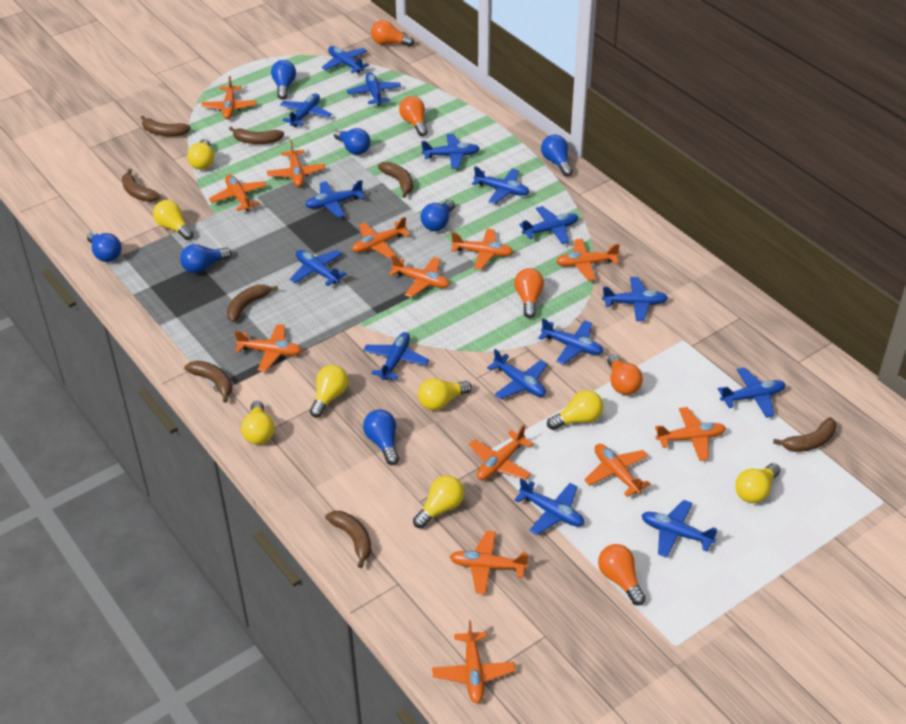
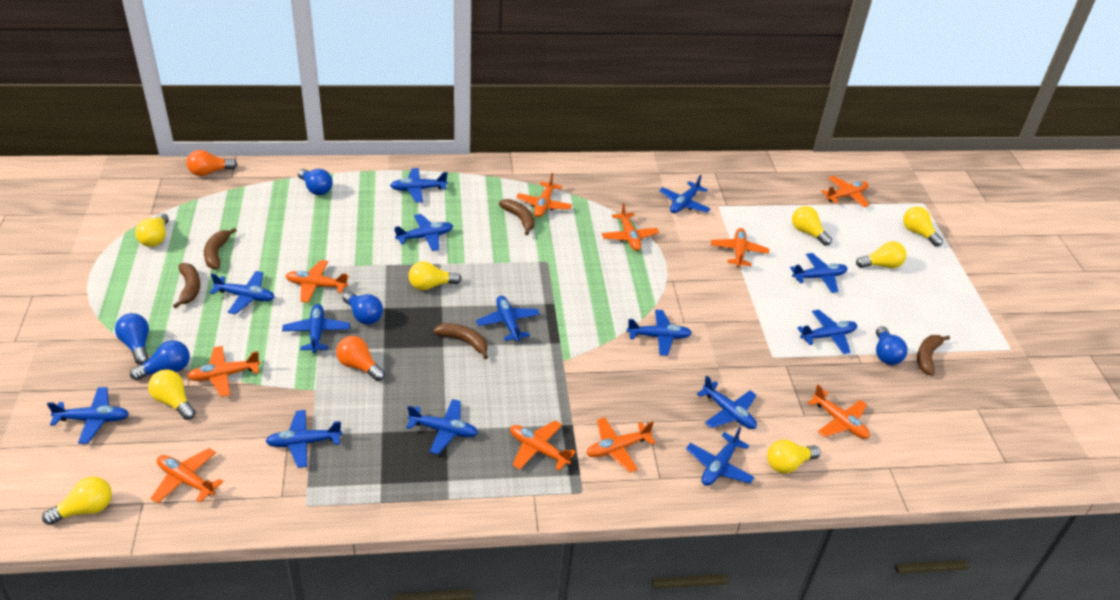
blue light bulb: [87,232,121,262] [180,244,232,273] [271,60,296,100] [334,128,370,155] [363,409,399,465] [421,200,455,231] [541,135,573,176] = 7 -> [115,313,149,365] [130,340,190,380] [298,169,333,195] [342,292,383,325] [876,326,908,365] = 5
blue plane: [280,93,332,127] [290,250,347,286] [305,180,364,218] [322,46,369,73] [347,72,401,106] [363,332,429,380] [421,134,480,169] [472,166,530,204] [487,349,547,399] [514,478,584,535] [519,206,578,244] [538,318,603,365] [602,277,668,321] [642,500,718,558] [718,367,786,418] = 15 -> [47,387,129,444] [210,271,275,314] [265,410,342,468] [282,304,350,353] [390,168,448,202] [394,214,453,251] [406,399,478,454] [476,296,540,342] [627,310,692,356] [659,175,711,213] [686,427,754,486] [697,376,757,429] [790,253,848,293] [797,310,857,354] = 14
brown banana: [122,169,160,202] [140,116,191,136] [184,361,232,403] [227,284,278,322] [229,127,284,144] [325,511,372,568] [378,162,413,198] [773,417,836,452] = 8 -> [173,263,200,308] [204,228,237,269] [434,323,488,359] [499,199,535,235] [917,335,950,376] = 5
orange light bulb: [371,20,414,47] [399,96,428,136] [514,268,544,318] [598,544,646,605] [607,354,643,395] = 5 -> [186,150,237,176] [336,336,385,381] = 2
orange plane: [201,76,257,119] [209,175,267,211] [234,324,302,372] [267,140,326,187] [352,217,410,259] [389,255,450,298] [432,620,515,703] [450,531,528,594] [451,229,513,270] [469,425,533,480] [556,239,620,281] [584,444,651,497] [655,407,726,461] = 13 -> [151,448,223,503] [187,346,261,397] [285,260,349,303] [510,420,576,471] [516,173,572,217] [586,417,656,473] [602,203,659,251] [711,228,769,267] [808,385,870,439] [821,176,869,207] = 10

